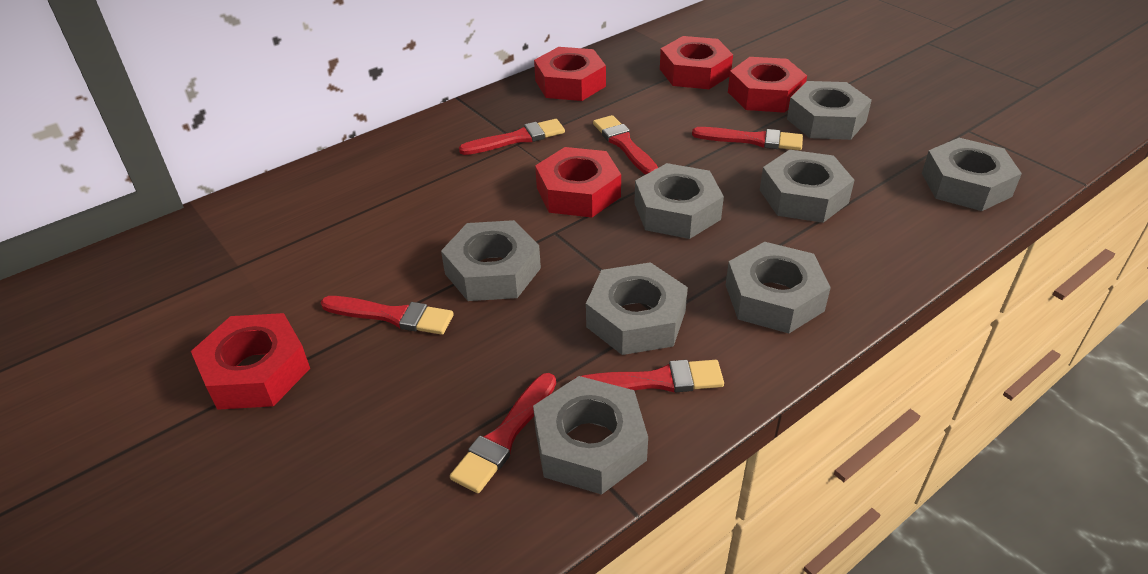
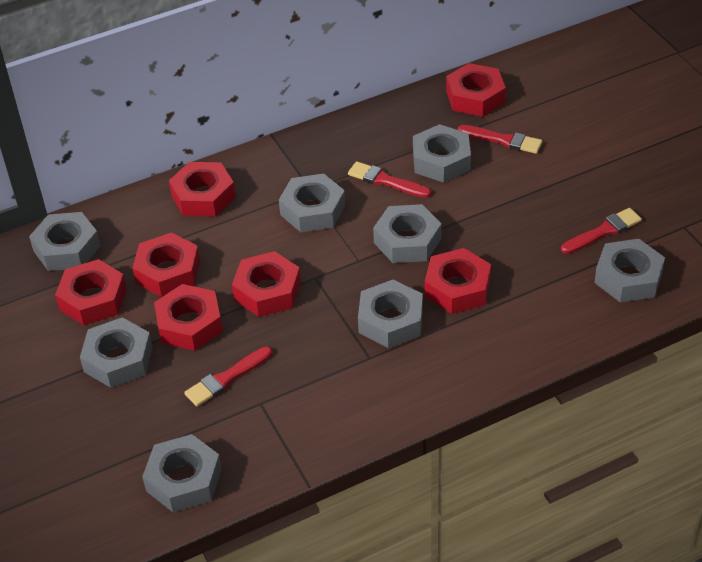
red brush: [321,296,453,335] [450,373,556,493] [459,119,565,155] [574,360,724,393] [593,115,658,175] [692,127,803,150] = 6 -> [184,346,272,407] [348,161,431,198] [458,125,542,154] [561,208,642,254] = 4
red nut: [191,313,310,410] [534,47,606,101] [535,147,621,217] [660,36,733,89] [728,57,807,113] = 5 -> [55,259,127,325] [132,233,200,297] [154,284,223,351] [169,162,236,217] [232,251,301,317] [425,248,491,314] [446,63,506,117] = 7

